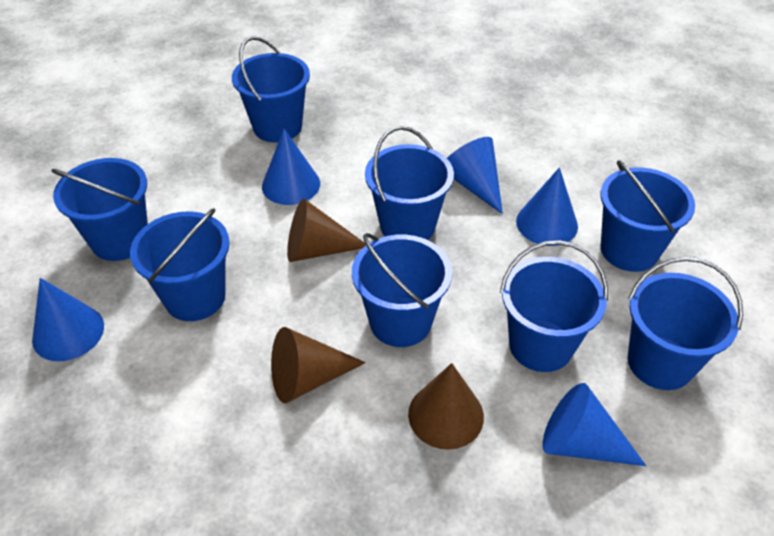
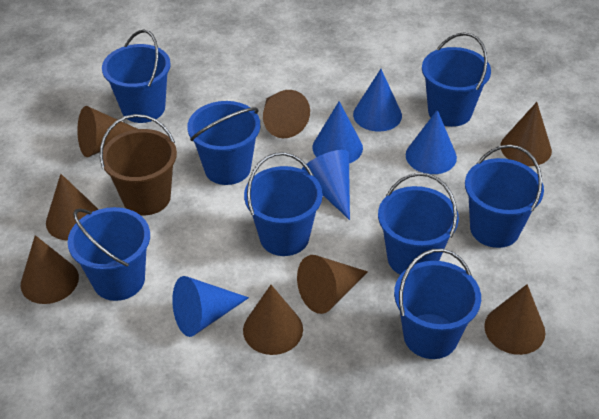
brown bucket: none = 0 -> [100,114,177,215] = 1
brown cone: [271,327,366,403] [287,199,366,262] [408,363,484,450] = 3 -> [21,235,79,304] [46,174,98,241] [77,106,137,157] [243,285,303,355] [263,90,310,138] [297,255,368,314] [484,284,546,355] [501,102,552,166] = 8

